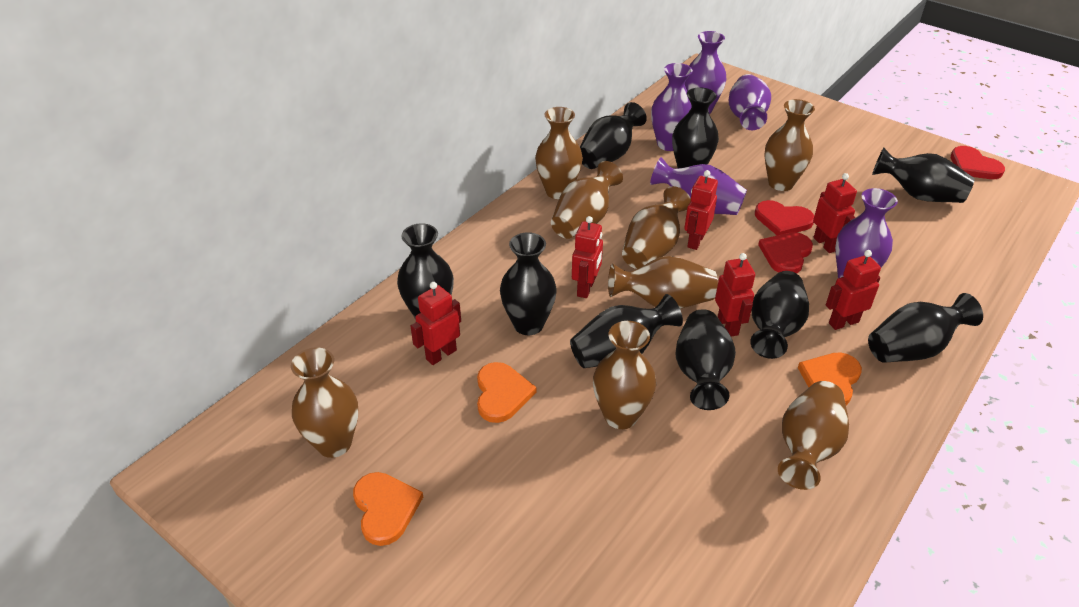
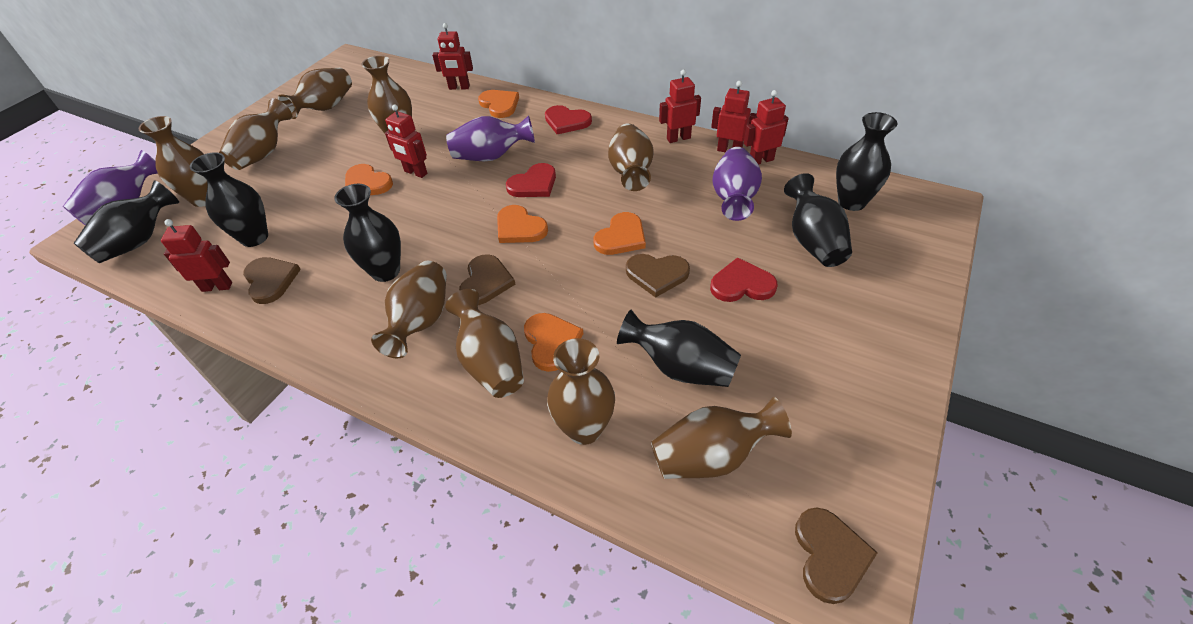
black vase: [397,223,454,318] [500,232,557,335] [570,294,683,368] [580,102,647,169] [672,87,719,168] [675,309,736,410] [750,271,809,359] [868,293,983,363] [872,148,975,203] = 9 -> [74,180,179,263] [190,152,268,247] [334,184,401,282] [617,310,741,387] [784,173,852,267] [836,112,897,211] = 6
brown heart: none = 0 -> [243,257,301,304] [459,254,515,305] [626,254,690,298] [795,508,878,604] = 4
brown vase: [291,347,358,458] [535,107,583,199] [551,161,623,239] [593,321,656,429] [608,256,718,309] [622,186,691,269] [764,99,815,191] [778,381,849,490] = 8 -> [139,116,208,207] [219,98,292,170] [278,68,352,119] [362,55,412,134] [371,261,447,358] [445,289,524,398] [547,338,615,445] [608,123,654,191] [651,397,792,479] = 9
orange heart: [353,472,423,546] [477,362,536,423] [798,353,862,406] = 3 -> [345,164,393,195] [478,90,519,118] [497,205,548,243] [524,313,583,372] [594,212,646,255] = 5
purple vase: [650,157,747,215] [651,63,693,151] [685,31,726,114] [729,74,771,130] [835,188,898,278] = 5 -> [63,150,158,225] [446,115,535,161] [712,147,762,221] = 3

